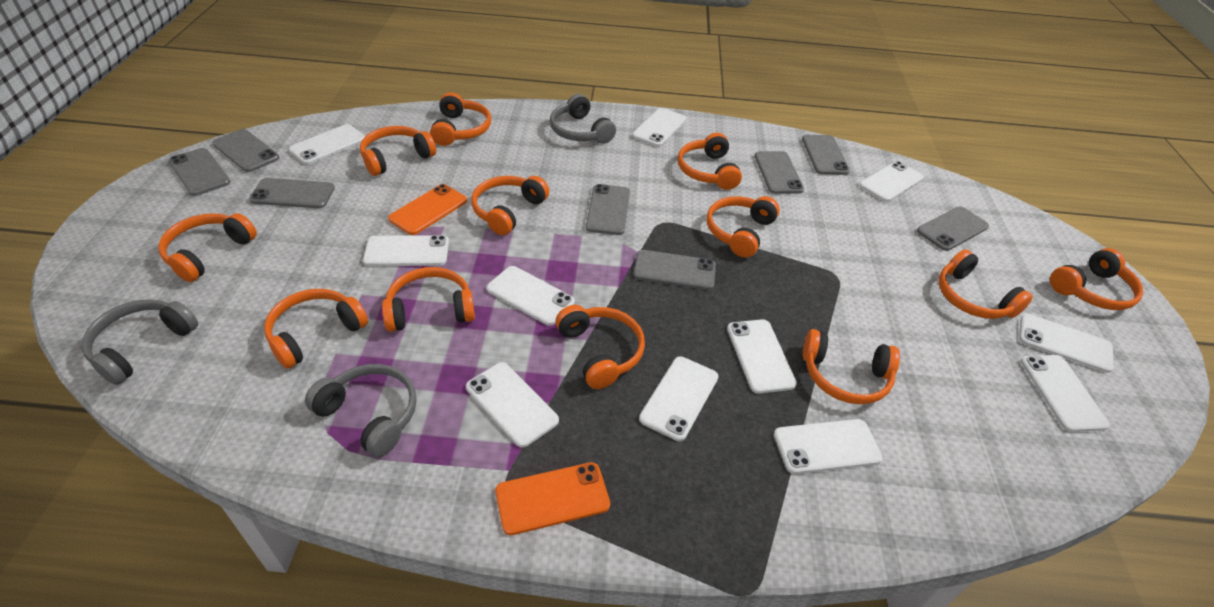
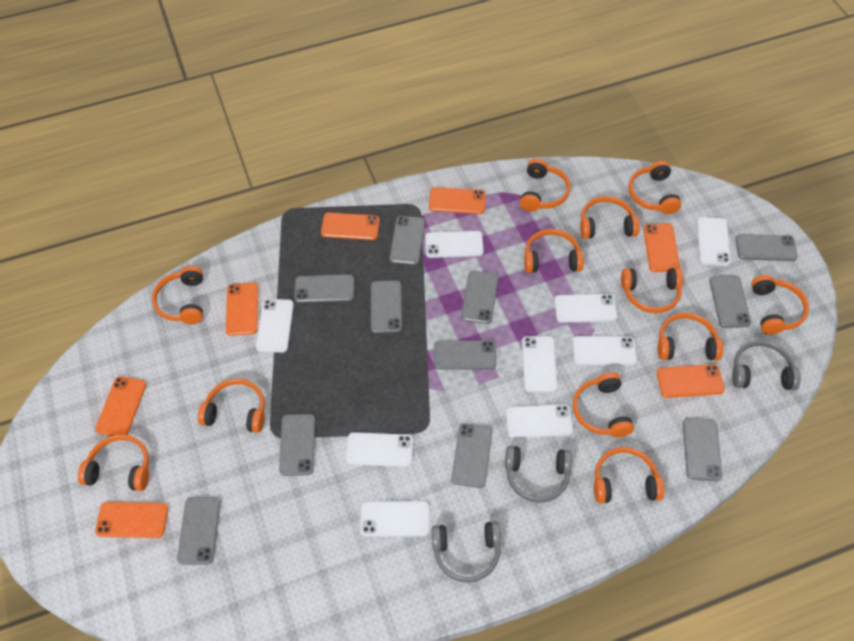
grey phone: [168,148,231,196] [212,129,280,172] [249,178,335,208] [586,184,630,235] [633,250,716,290] [755,151,804,194] [802,135,850,175] [917,207,989,251] = 8 -> [177,497,221,565] [279,414,315,476] [294,274,354,303] [371,281,402,333] [390,216,425,265] [434,340,496,370] [451,423,492,488] [461,270,499,324] [683,418,722,481] [709,275,751,328] [735,234,798,261] = 11
orange phone: [388,184,467,235] [495,462,610,535] = 2 -> [95,376,146,436] [95,502,168,538] [226,282,258,336] [321,213,380,240] [429,187,486,214] [643,224,680,272] [657,364,725,398] = 7
white phone: [289,124,365,165] [363,235,449,266] [466,362,559,448] [486,266,575,326] [632,108,687,147] [639,356,718,441] [727,319,797,394] [774,419,883,474] [859,161,924,202] [1019,314,1114,373] [1021,355,1110,432] = 11 -> [256,299,294,353] [346,432,413,467] [360,501,429,537] [425,231,484,258] [506,404,573,439] [522,336,557,392] [554,294,617,323] [573,336,637,366] [697,217,731,266] = 9

